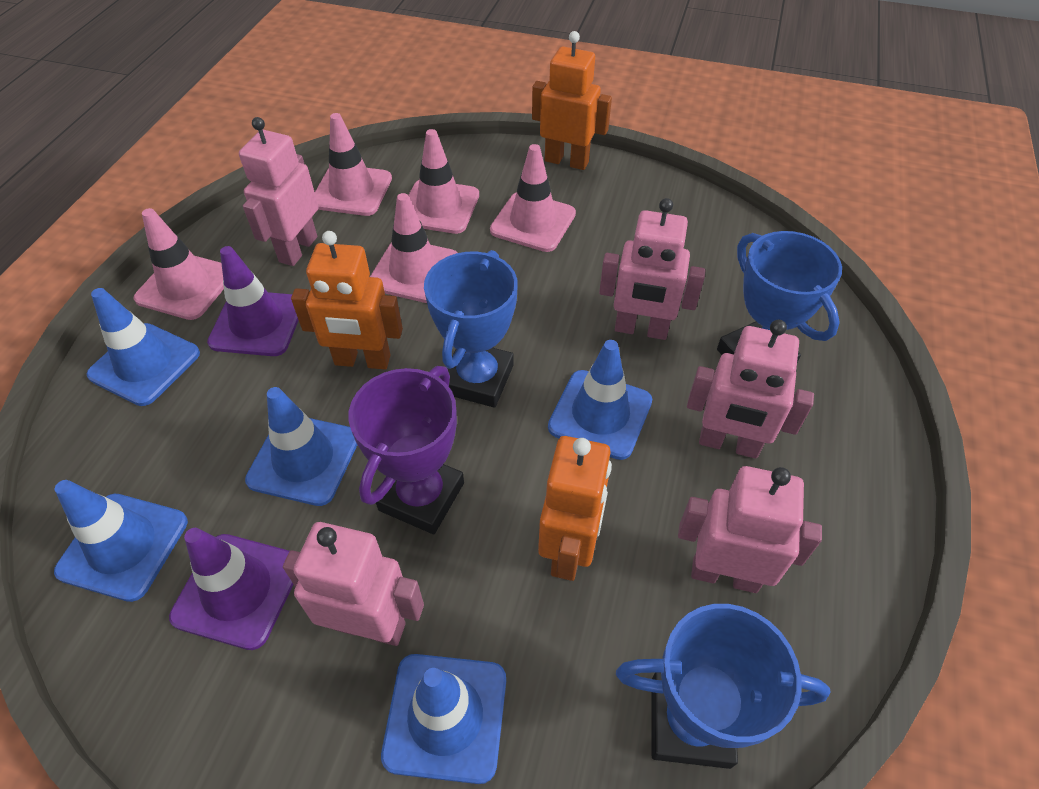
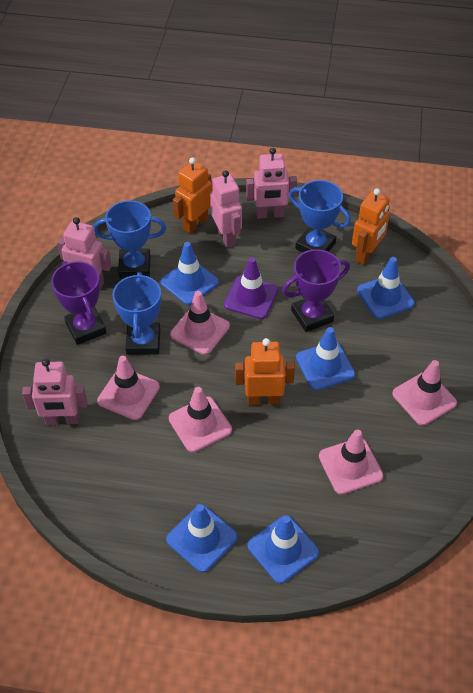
pink robot: [239,117,319,266] [283,522,424,646] [599,198,706,340] [678,466,822,593] [687,320,814,459] = 5 -> [22,359,87,425] [57,217,112,289] [210,170,242,247] [246,148,297,219] = 4
purple traffic cone: [169,528,294,650] [207,246,299,356] = 2 -> [224,257,278,319] = 1
purple trophy: [349,366,464,534] = 1 -> [51,261,107,345] [282,249,350,332] = 2

